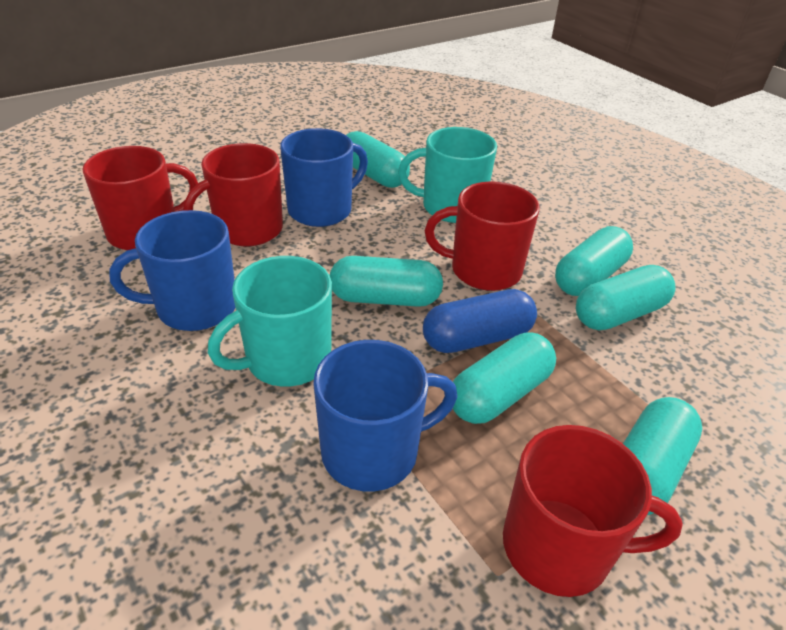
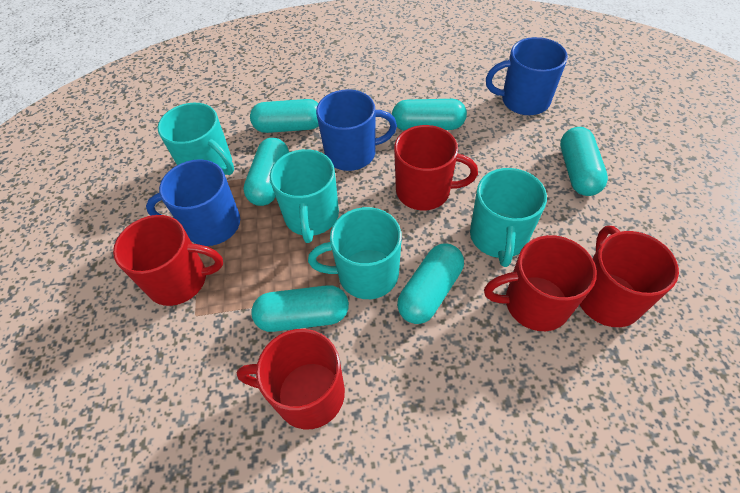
blue capsule: [423,289,537,353] = 1 -> none = 0
red mug: [82,146,198,250] [183,143,283,246] [425,181,540,291] [503,425,683,597] = 4 -> [113,215,223,306] [237,329,345,429] [394,125,478,210] [484,235,597,331] [580,226,679,327] = 5
turquoise mug: [208,256,332,387] [398,127,497,223] = 2 -> [158,103,234,175] [270,149,339,243] [308,207,402,299] [470,168,547,267] = 4

